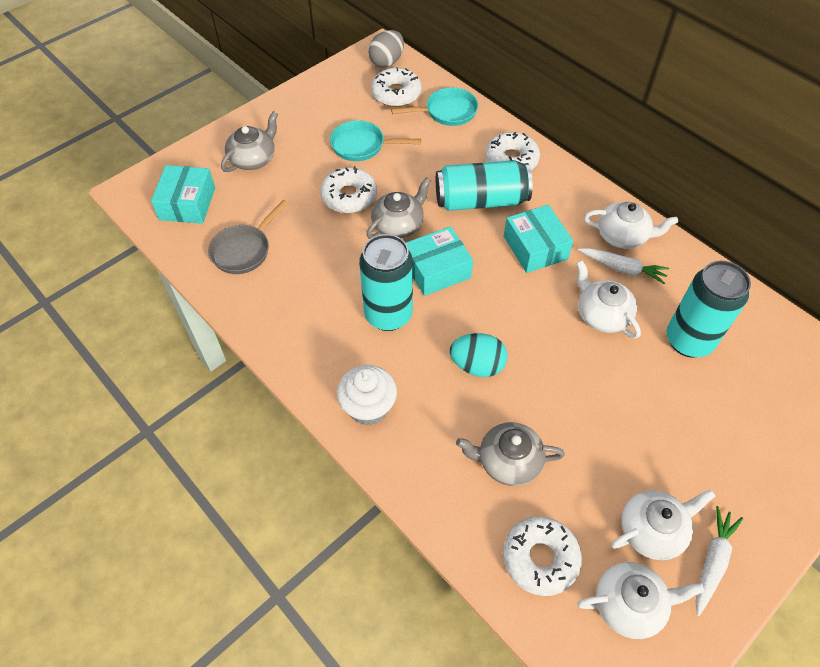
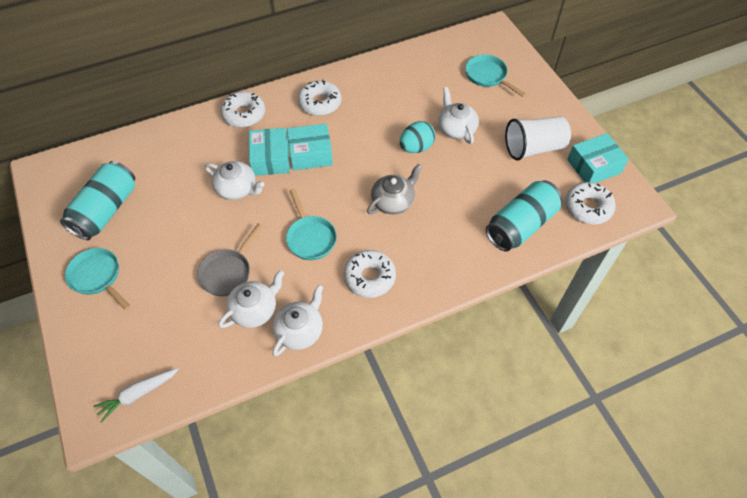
grey egg: [368,30,404,68] = 1 -> none = 0
grey teapot: [221,111,278,172] [367,177,431,239] [456,422,565,486] = 3 -> [367,164,422,214] = 1
turquoise can: [359,234,413,331] [436,160,533,211] [666,261,751,358] = 3 -> [60,161,135,240] [486,180,562,251] = 2
turquoise pan: [330,120,421,161] [391,88,478,126] = 2 -> [65,248,130,310] [286,189,337,260] [465,54,526,97] = 3
white carrot: [578,248,669,284] [696,506,743,616] = 2 -> [93,368,179,423] = 1
white cup: none = 0 -> [505,116,571,161] = 1
white cupcake: [337,365,397,426] = 1 -> none = 0

